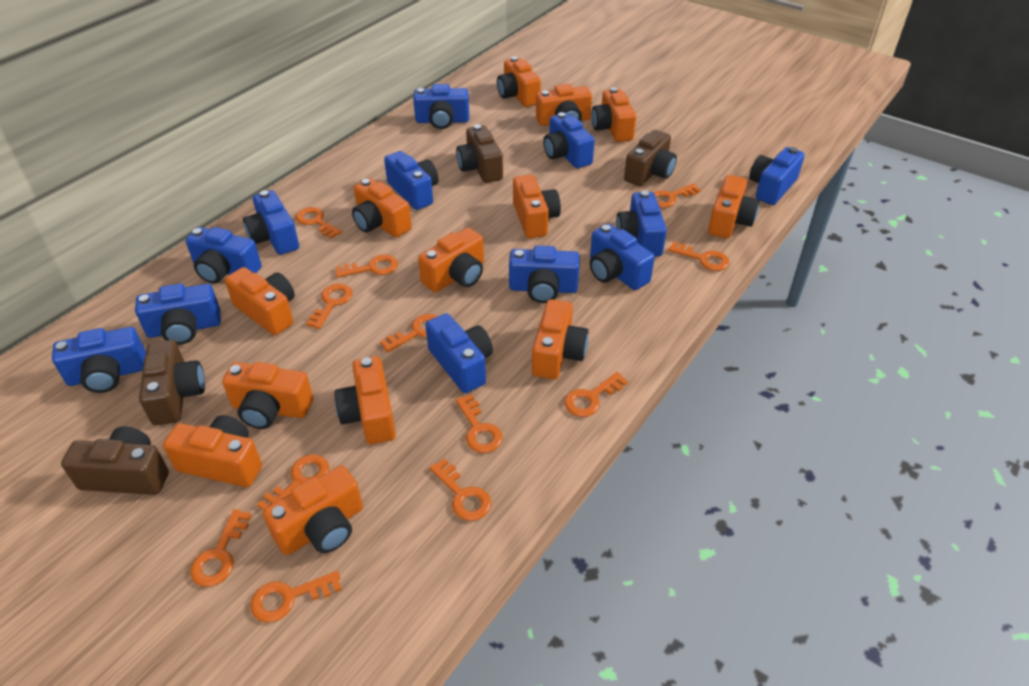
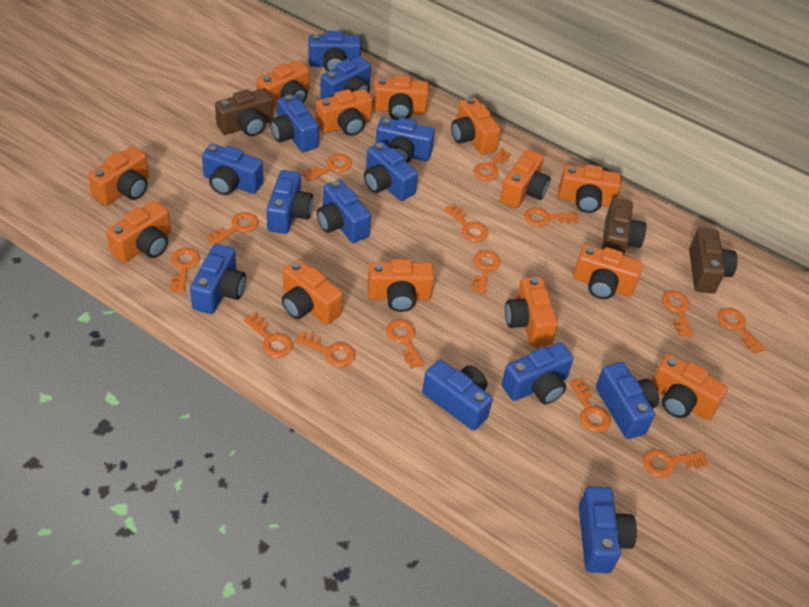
blue camera: [52,327,146,393] [135,283,221,345] [185,227,262,284] [243,190,299,255] [384,151,438,210] [413,84,469,129] [425,313,493,393] [509,246,580,303] [543,112,595,168] [590,224,655,290] [616,191,667,257] [749,147,805,205] = 12 -> [190,244,246,314] [202,144,264,195] [267,170,313,234] [270,94,319,152] [308,31,361,72] [317,179,371,243] [320,56,371,99] [364,142,418,201] [376,117,435,163] [422,360,493,430] [502,343,573,404] [579,486,637,573] [596,362,659,439] = 13
brown camera: [61,427,169,495] [139,340,205,426] [456,124,503,183] [624,130,677,186] = 4 -> [215,89,273,136] [602,198,647,254] [689,228,738,293] = 3
orange key: [190,509,251,587] [250,571,342,623] [257,454,329,510] [296,207,342,239] [306,283,353,329] [335,255,398,278] [380,314,438,352] [429,458,491,521] [456,394,503,453] [564,372,628,417] [653,183,701,208] [668,242,729,271] = 12 -> [170,248,200,293] [206,212,259,245] [244,313,293,358] [295,331,355,367] [303,154,352,181] [386,319,425,369] [444,204,488,242] [472,250,501,294] [473,148,511,181] [524,208,578,227] [570,379,611,432] [643,449,708,477] [662,291,693,337] [718,308,766,354] = 14

